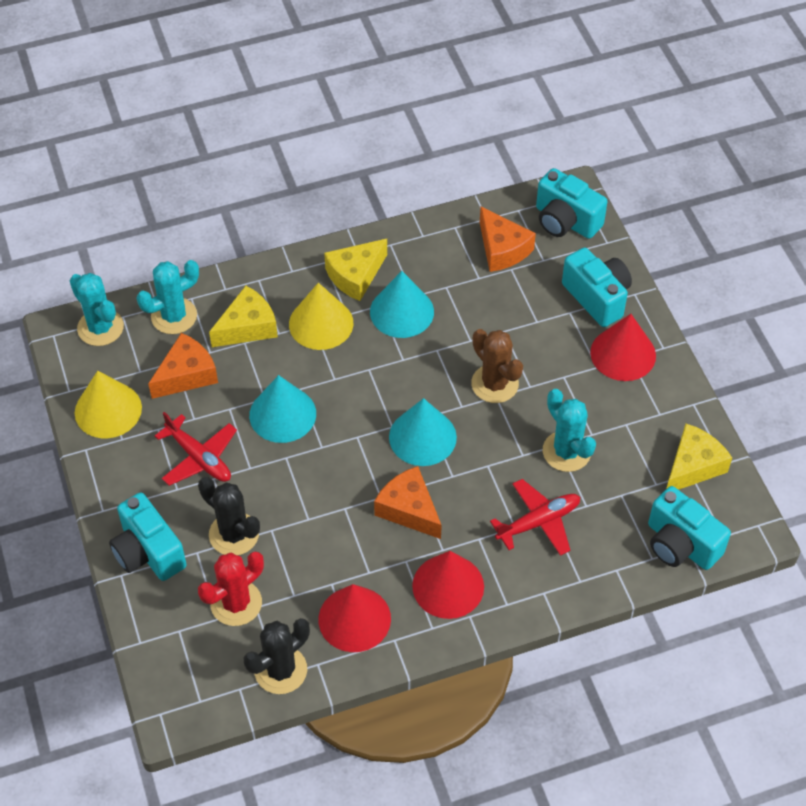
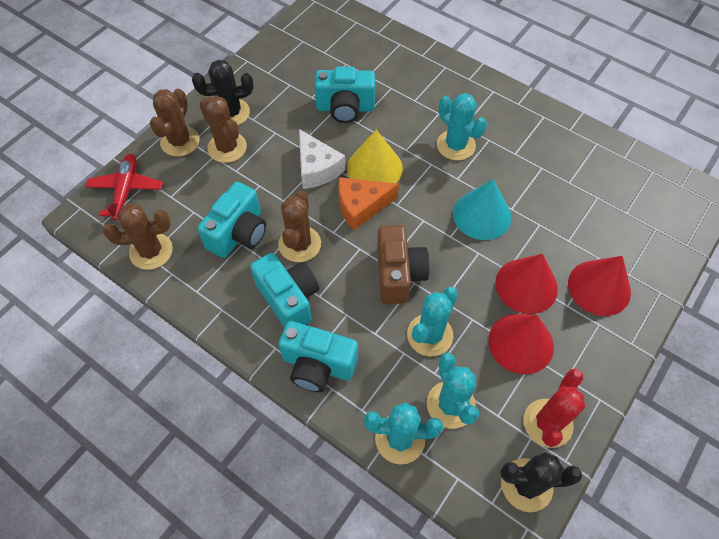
brown cactus: [471,329,523,403] = 1 -> [103,204,173,270] [150,89,199,157] [199,95,247,163] [278,191,321,262] = 4
brown camera: none = 0 -> [377,225,430,304] = 1
orange cheese: [148,333,218,399] [374,466,442,539] [480,206,536,272] = 3 -> [338,177,399,230] = 1
red plane: [155,412,237,486] [490,479,580,556] = 2 -> [85,154,163,220] = 1
turquoise cactus: [70,273,124,346] [137,260,199,334] [543,389,596,472] = 3 -> [364,403,443,464] [407,287,458,356] [427,353,479,429] [437,93,487,160] = 4
turquoise cone: [249,375,316,443] [370,271,434,338] [389,398,457,466] = 3 -> [453,179,511,240] = 1
white cheese: none = 0 -> [299,129,346,189] = 1
yellow cheese: [209,286,278,347] [324,239,387,301] [666,424,732,490] = 3 -> none = 0
yellow cone: [75,371,142,438] [289,283,353,350] = 2 -> [347,130,403,183] = 1

